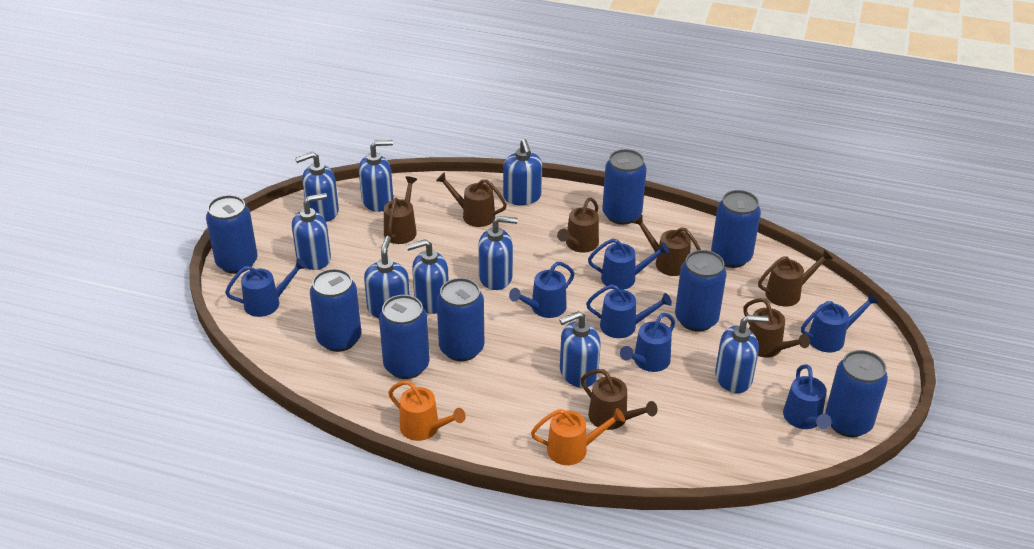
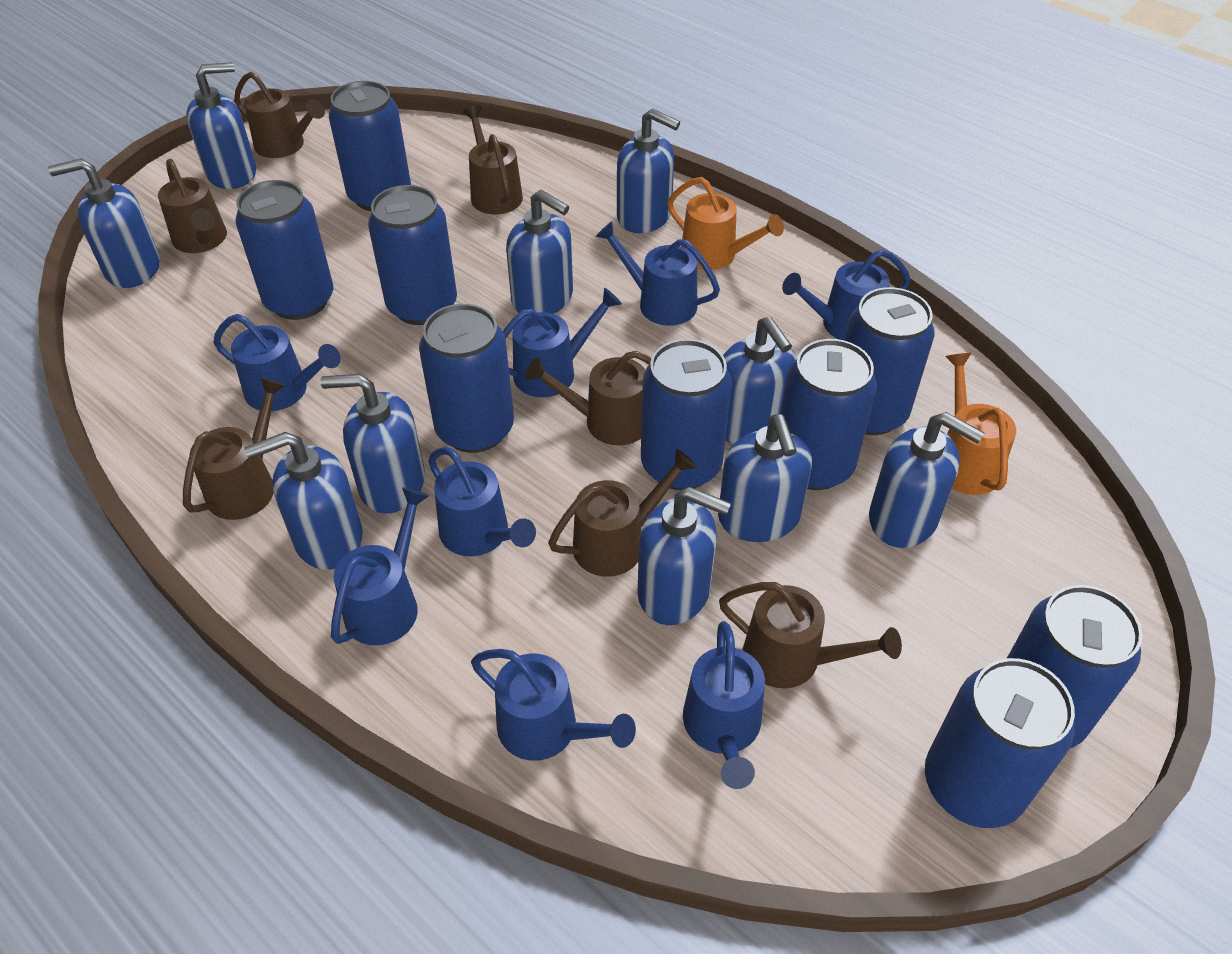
blue can: [206,195,257,274] [310,269,361,352] [379,295,430,379] [437,278,484,361] [602,149,647,225] [675,250,727,332] [711,190,761,268] [825,350,888,437] = 8 -> [236,180,333,320] [329,81,411,211] [368,185,457,325] [419,304,514,453] [641,339,732,490] [780,339,877,490] [844,287,934,435] [925,658,1075,828] [1007,585,1143,748] = 9
blue soap dispenser: [292,193,331,270] [295,152,339,222] [359,140,393,212] [364,236,410,318] [406,239,449,314] [478,216,518,290] [503,139,542,205] [559,311,601,388] [715,315,769,393] = 9 -> [48,159,160,288] [186,62,256,189] [244,432,363,570] [320,374,425,514] [506,190,573,314] [617,108,680,233] [638,487,731,625] [718,414,812,542] [723,317,796,444] [869,412,985,548] = 10
blue watering can: [225,258,307,317] [509,262,575,318] [586,284,672,338] [588,238,670,290] [620,313,675,372] [783,365,831,429] [801,293,879,352] = 7 -> [214,314,341,411] [331,488,429,645] [428,447,536,556] [471,649,636,761] [502,288,622,397] [596,221,720,326] [683,621,765,789] [782,249,911,340] = 8

